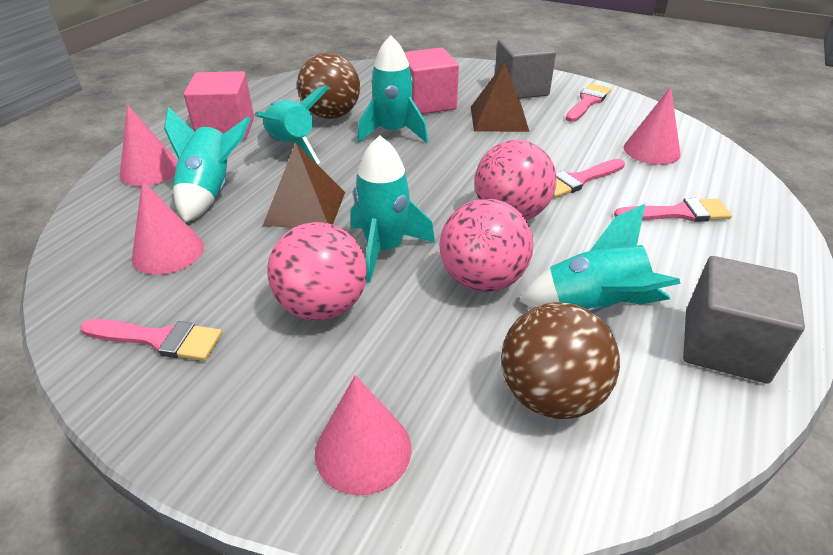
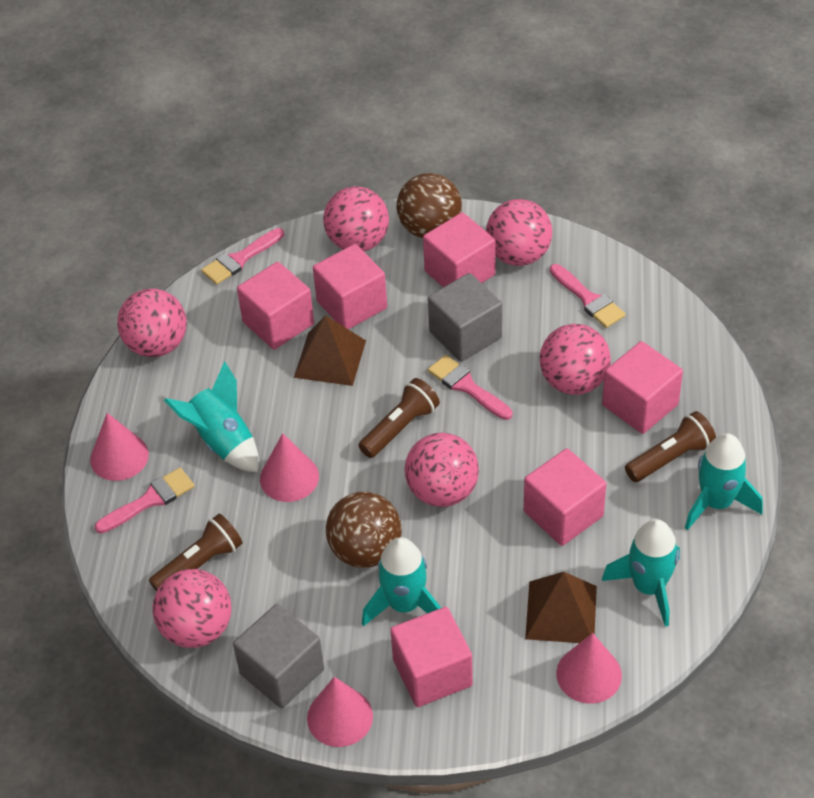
brown flashlight: none = 0 -> [149,514,243,592] [358,378,440,458] [625,411,716,482] = 3
pink ball: [267,222,367,321] [439,199,534,292] [475,140,557,220] = 3 -> [117,289,187,357] [152,569,232,648] [323,186,389,251] [405,433,479,507] [486,199,552,266] [540,324,611,395] = 6
pink cube: [184,71,254,140] [404,48,459,114] = 2 -> [237,262,314,350] [313,244,387,329] [390,607,473,707] [423,212,495,287] [524,448,606,546] [602,341,683,434] = 6
turquoise rocket: [164,107,250,223] [255,85,329,164] [351,135,435,283] [357,35,428,143] [519,204,681,313] = 5 -> [164,361,259,472] [362,537,441,626] [602,519,680,627] [685,433,763,530] = 4

